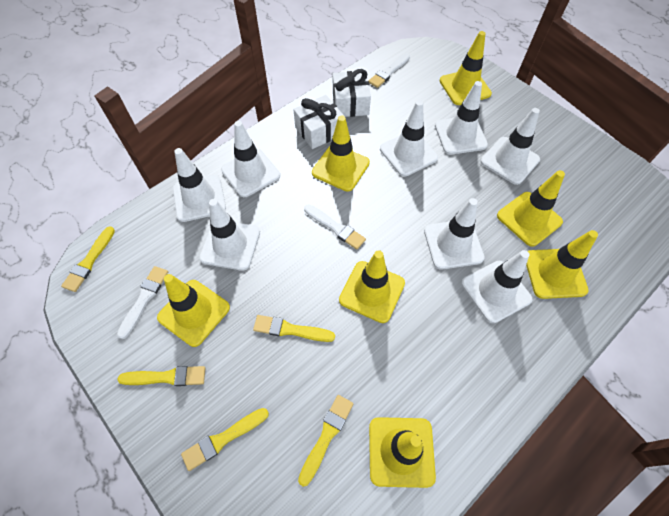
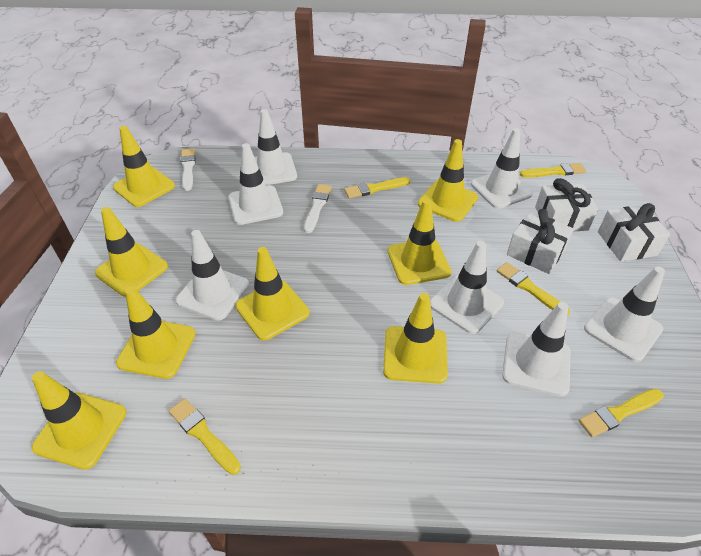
white brush: [117,266,168,339] [304,204,366,250] [369,53,410,88] = 3 -> [180,148,196,191] [304,184,332,233] = 2
white gift: [293,95,344,149] [333,69,371,117] = 2 -> [507,209,574,274] [535,178,598,231] [598,203,670,262] = 3
white traffic cone: [173,148,226,222] [199,199,260,271] [221,121,280,197] [380,100,438,176] [424,198,485,269] [435,81,488,155] [461,250,532,323] [481,108,540,185] = 8 -> [175,230,249,321] [228,143,283,225] [255,109,297,185] [430,241,504,334] [471,128,533,209] [502,302,570,397] [584,266,665,362] = 7
yellow traffic cone: [157,274,230,347] [312,115,370,192] [339,250,405,323] [369,417,436,488] [440,31,492,105] [497,170,565,247] [526,230,598,299] = 7 -> [32,371,126,470] [95,207,168,297] [113,126,175,207] [116,286,196,379] [236,247,310,340] [383,293,448,384] [387,199,452,285] [418,139,478,222] = 8

